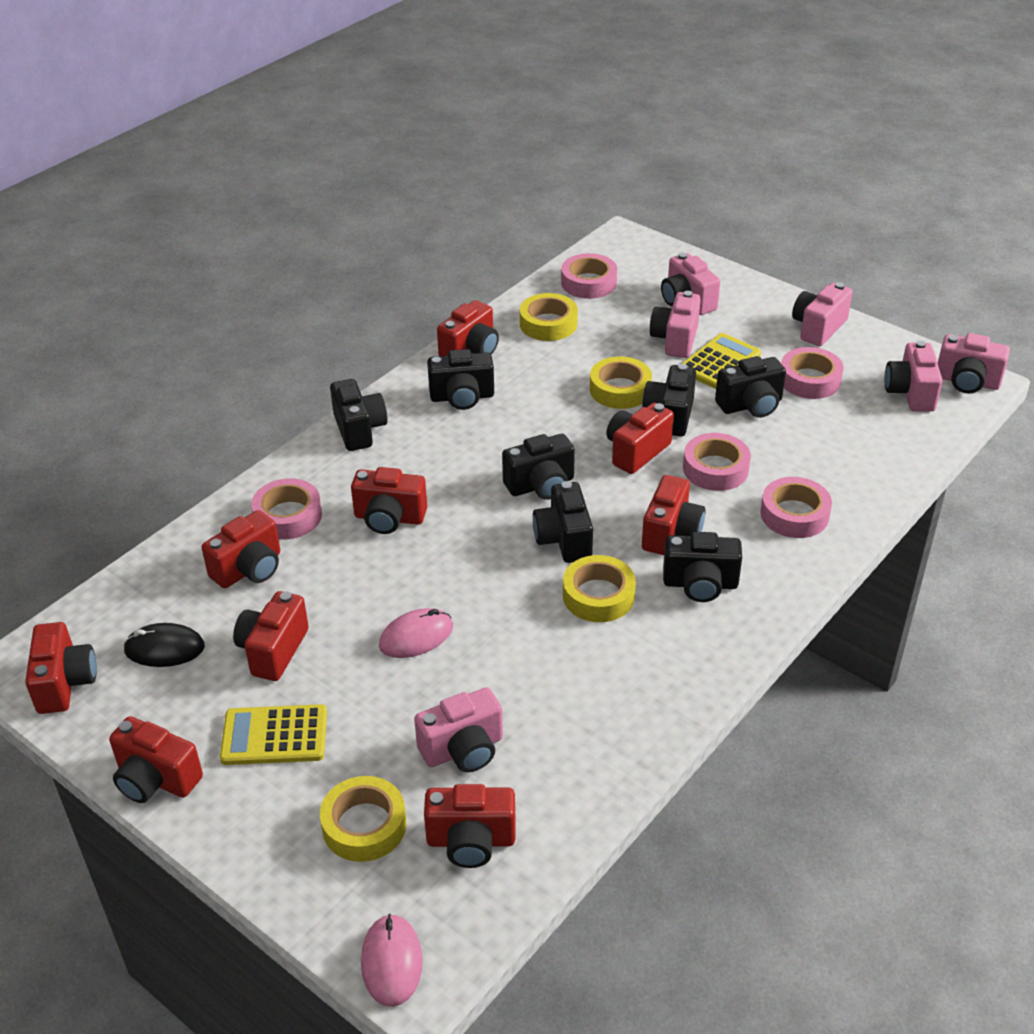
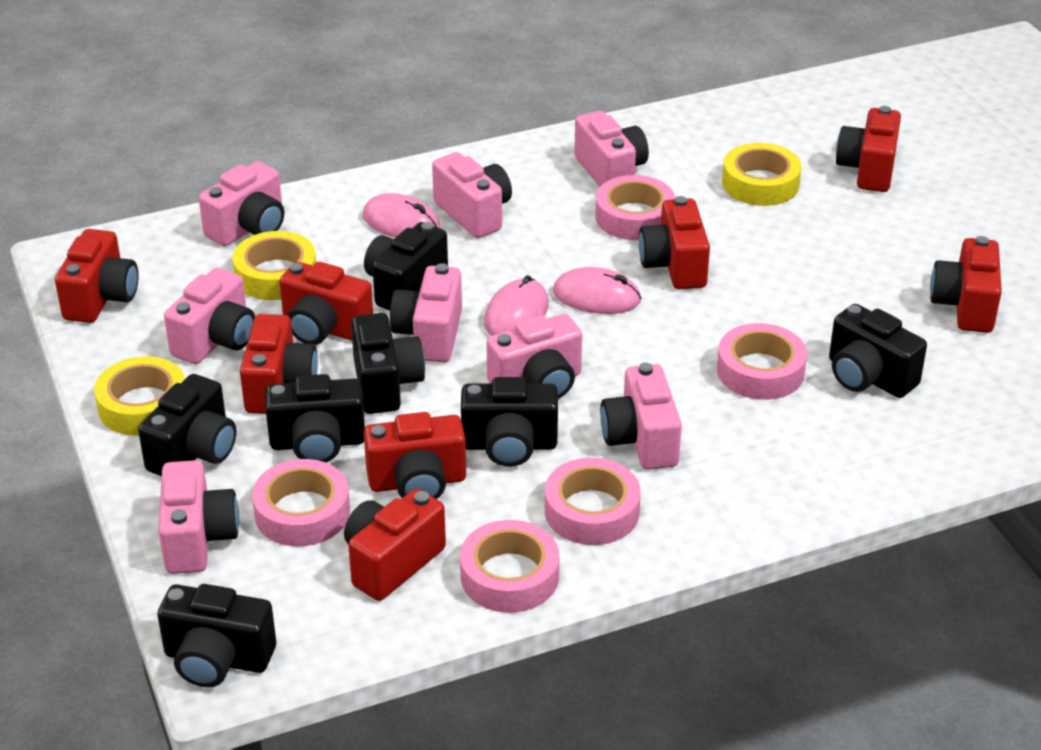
black mouse: [123,623,205,667] = 1 -> none = 0
pink camera: [414,687,503,772] [650,291,701,358] [661,252,720,315] [792,282,853,346] [884,340,942,412] [938,333,1010,393] = 6 -> [158,460,239,574] [164,268,255,364] [199,161,284,246] [390,263,462,362] [432,152,512,238] [487,314,582,399] [574,111,649,187] [600,363,682,470] = 8
pink mouse: [361,914,423,1007] [379,608,453,658] = 2 -> [363,193,440,238] [484,275,549,336] [553,267,641,314] = 3
red camera: [25,622,97,714] [109,716,203,803] [202,510,280,588] [233,591,309,681] [351,467,427,534] [424,784,516,868] [437,300,499,356] [606,403,674,474] [642,475,705,555] = 9 -> [55,229,138,323] [240,314,318,414] [279,262,373,345] [344,489,446,601] [364,412,466,499] [639,196,710,289] [836,106,901,192] [930,236,1002,333] = 8
yellow calculator: [220,704,327,765] [682,333,761,389] = 2 -> none = 0
yellow tape: [320,776,406,862] [520,293,578,341] [563,555,636,622] [590,356,652,409] = 4 -> [94,356,185,436] [233,231,316,300] [722,143,802,206] = 3

